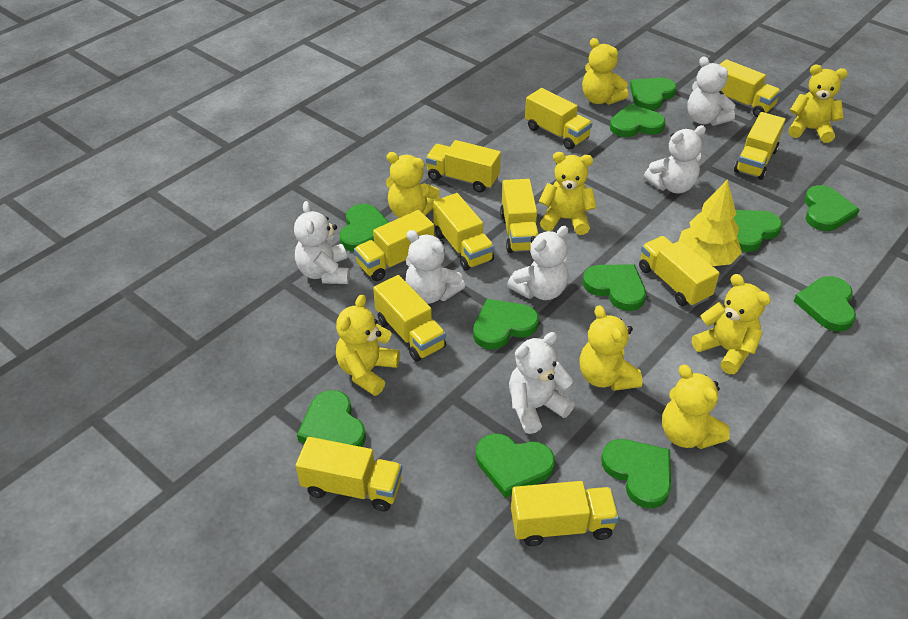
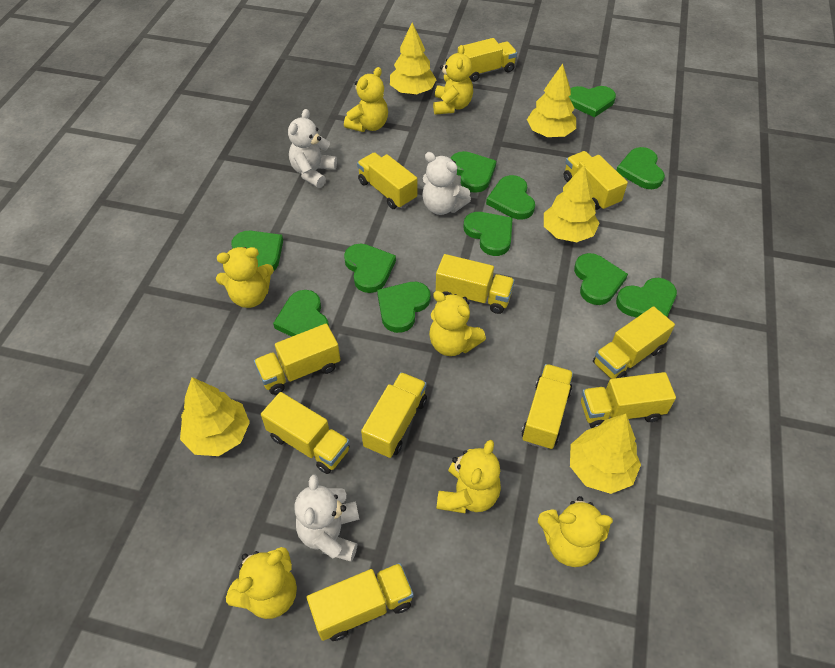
white teddy bear: [294,201,350,284] [405,230,465,304] [507,226,568,300] [509,332,575,434] [644,125,706,193] [687,57,735,126] = 6 -> [288,109,337,188] [295,475,359,562] [422,152,471,215] = 3
yellow teddy bear: [336,294,400,396] [386,152,440,218] [539,152,596,235] [579,305,642,391] [582,38,628,105] [662,364,730,449] [692,274,771,374] [788,65,848,143] = 8 -> [216,247,274,308] [226,547,297,619] [344,67,388,132] [429,291,486,356] [433,45,473,115] [436,440,501,513] [538,496,613,567] = 7
yellow tree: [679,179,742,266] = 1 -> [180,377,250,456] [390,22,437,95] [527,64,576,137] [544,164,600,242] [570,414,641,494] = 5

